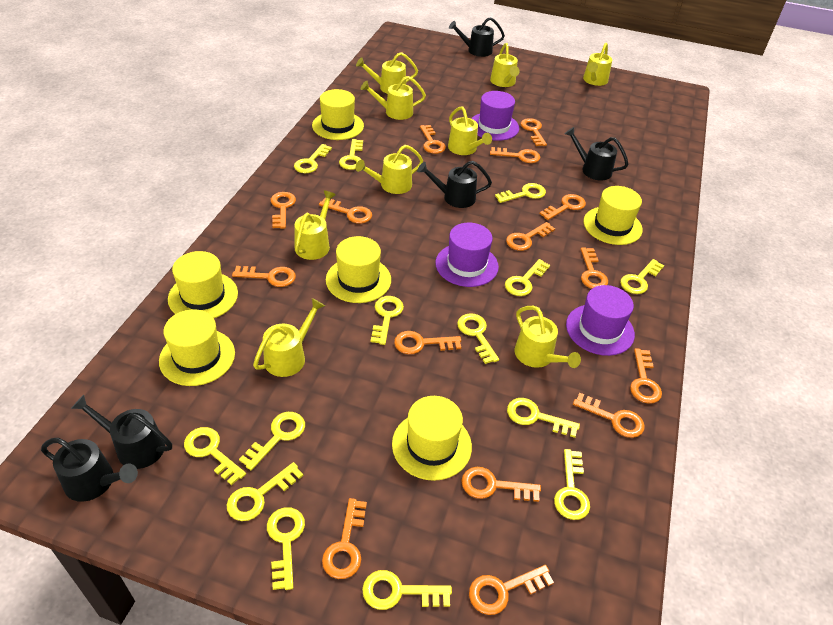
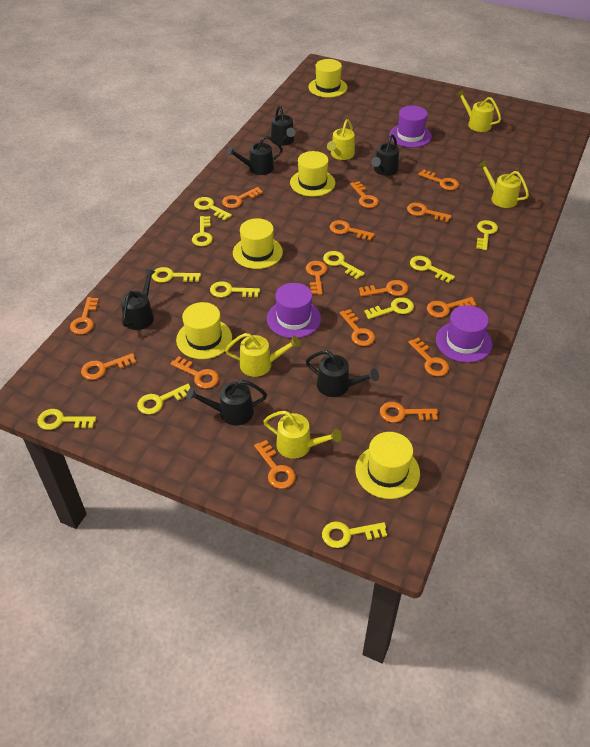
black watering can: [41,438,138,502] [71,395,172,469] [417,161,492,208] [449,17,505,57] [565,127,629,181] = 5 -> [121,269,156,330] [186,380,267,425] [226,136,283,175] [271,105,295,146] [306,350,379,397] [371,134,399,176] = 6
yellow hat: [159,309,235,386] [168,251,238,318] [312,89,364,140] [326,236,391,303] [392,396,472,481] [583,186,642,245] = 6 -> [176,302,232,359] [233,218,283,269] [290,151,335,197] [308,59,348,98] [355,432,420,499] = 5
yellow key: [184,427,246,485] [227,462,303,521] [239,412,305,471] [267,507,305,590] [294,144,332,173] [339,139,363,170] [362,570,452,610] [371,296,404,345] [457,313,499,364] [495,183,546,203] [505,259,550,296] [507,398,580,438] [554,449,590,520] [620,259,665,294] = 14 -> [37,409,96,430] [137,384,191,414] [152,267,201,283] [192,216,213,246] [194,197,232,220] [210,281,260,297] [322,521,387,548] [323,251,365,279] [364,297,414,319] [410,256,455,283] [476,220,498,250] = 11
yellow watering can: [253,298,325,377] [295,190,336,260] [355,145,423,194] [356,52,418,94] [361,76,426,120] [448,106,492,155] [490,43,520,87] [514,306,581,368] [583,43,612,86] = 9 -> [225,333,301,377] [263,411,342,459] [327,119,355,160] [456,90,501,132] [478,161,529,208] = 5

